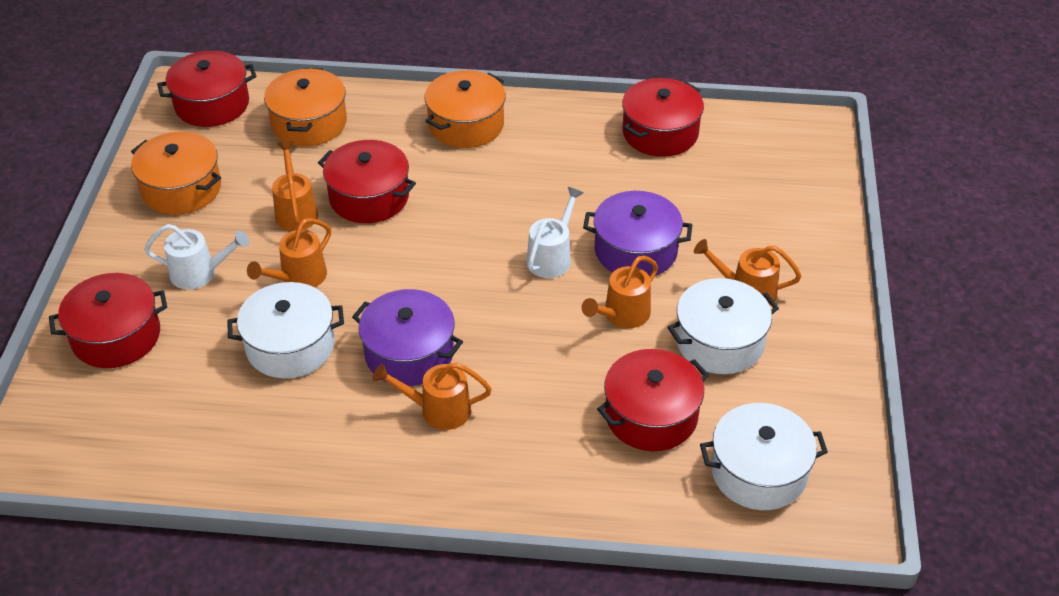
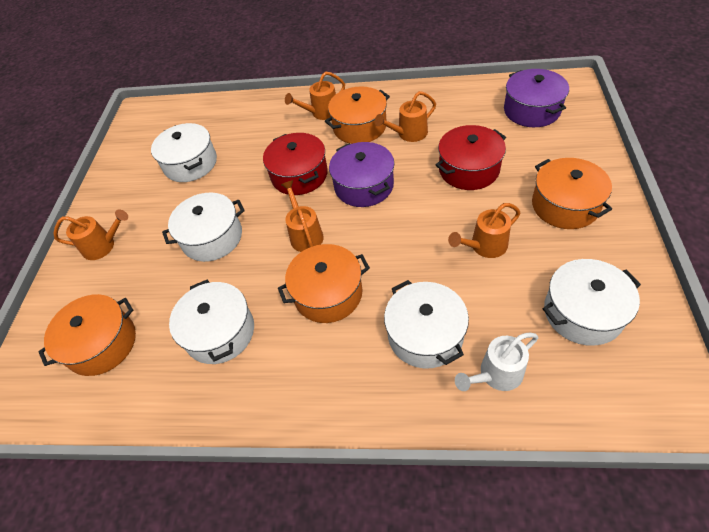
orange pot: [131,131,221,215] [264,68,347,146] [425,70,506,148] = 3 -> [38,294,136,376] [278,244,370,323] [325,86,390,144] [532,158,612,229] = 4
red pot: [49,273,167,368] [157,51,256,127] [318,140,416,223] [597,349,709,451] [622,78,704,157] = 5 -> [263,133,328,195] [436,125,506,190] = 2
white pot: [227,282,344,378] [667,278,779,374] [700,403,828,510] = 3 -> [151,123,217,182] [162,193,245,262] [169,280,254,364] [384,280,469,369] [543,259,641,346] = 5
white watering can: [144,224,249,290] [527,187,583,278] = 2 -> [455,333,538,391] = 1

